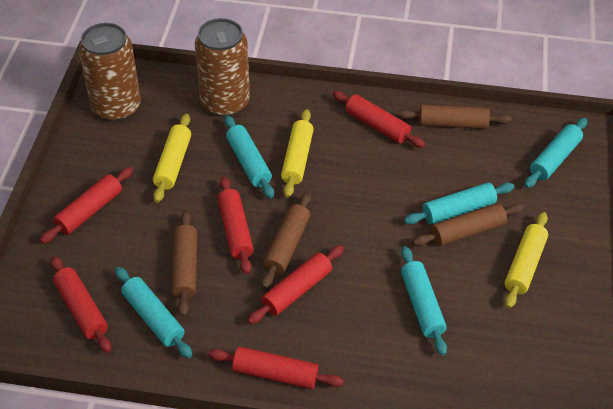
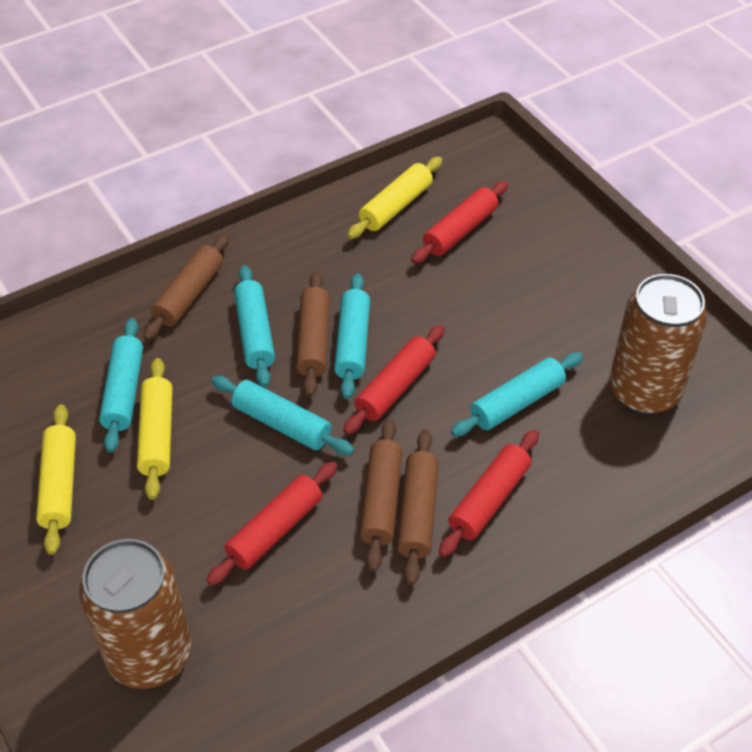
red rolling pin: [40,167,133,244] [51,256,111,353] [208,347,344,389] [218,176,254,274] [248,245,344,324] [332,91,425,148] = 6 -> [206,461,337,586] [343,325,445,435] [411,181,508,264] [439,430,539,557] = 4

